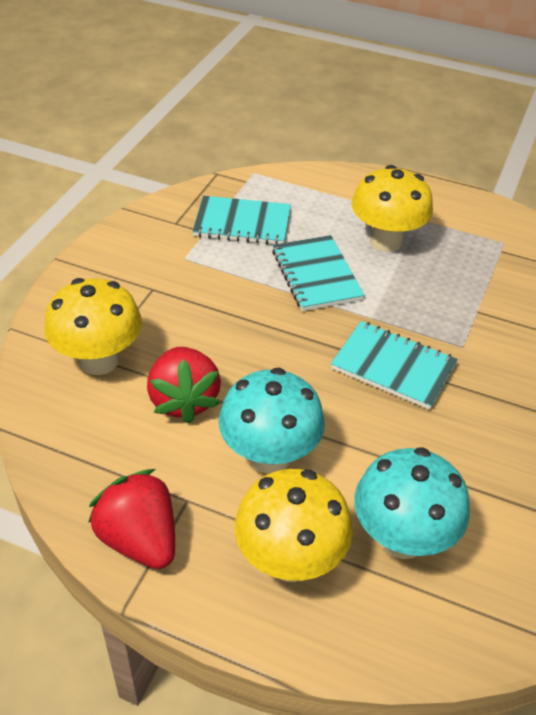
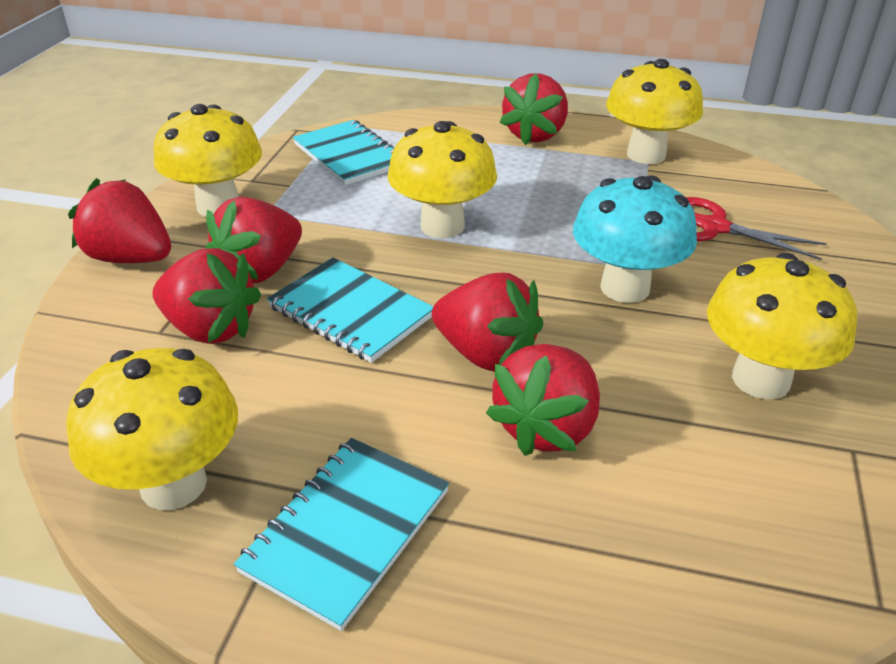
red scissors: none = 0 -> [686,197,827,260] = 1
red strawberry: [88,469,175,569] [147,347,221,424] = 2 -> [68,178,171,263] [152,248,261,344] [206,197,302,283] [432,273,543,372] [486,344,600,456] [499,73,568,146] = 6
turquoise mushroom: [219,368,325,474] [354,447,470,559] = 2 -> [573,175,697,303] = 1
yellow mushroom: [45,278,142,375] [234,469,353,582] [351,165,433,252] = 3 -> [66,348,238,510] [154,104,262,217] [388,121,497,238] [606,59,703,164] [707,253,857,399] = 5

